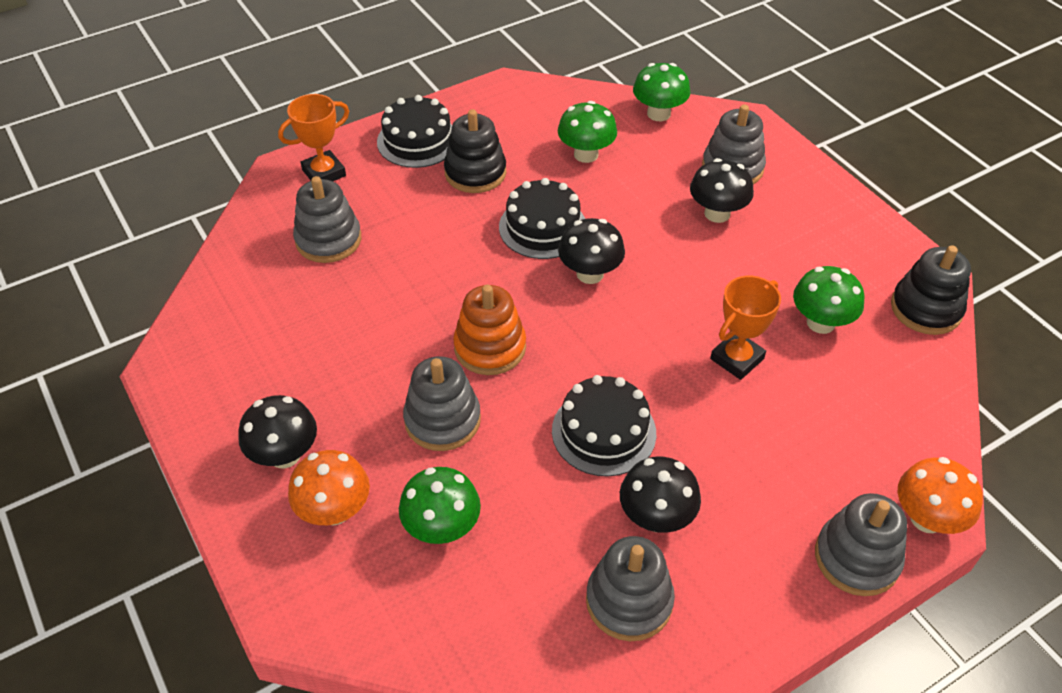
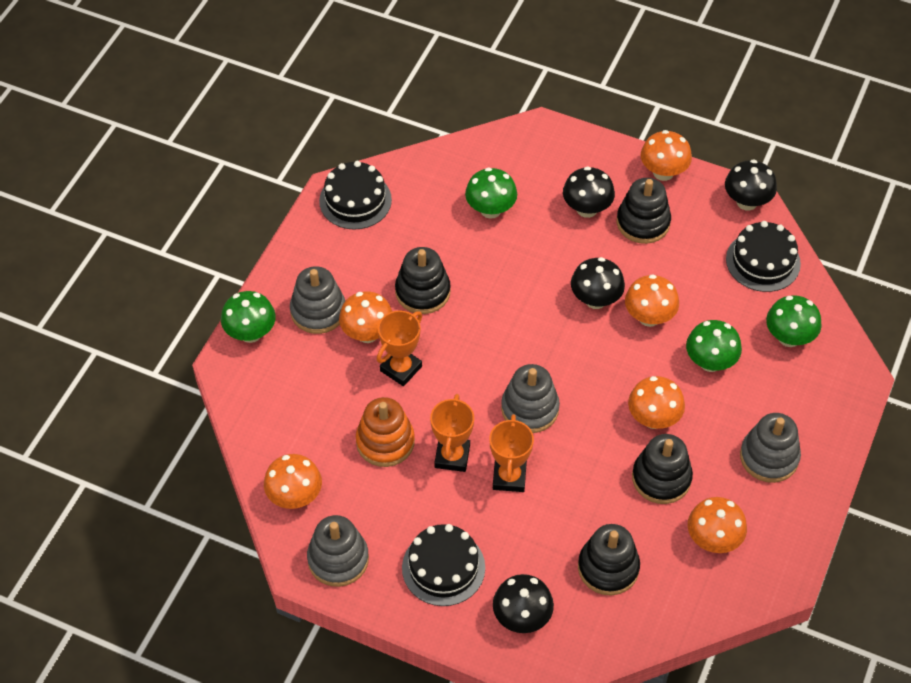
black stacking toy: [444,109,506,193] [891,245,971,335] = 2 -> [395,247,451,314] [578,524,640,595] [617,178,671,244] [632,434,693,504] = 4
grey stacking toy: [293,176,361,263] [403,356,481,451] [586,536,675,641] [702,105,766,184] [815,493,907,596] = 5 -> [290,266,345,334] [307,515,369,587] [501,364,560,433] [740,413,801,483] = 4
orange mushroom: [288,450,370,525] [898,457,983,534] = 2 -> [264,454,322,509] [339,291,393,343] [625,274,679,327] [628,376,685,429] [641,130,692,181] [688,497,747,553] = 6
orange trophy: [278,94,349,181] [710,276,781,380] = 2 -> [377,310,422,386] [430,394,474,472] [489,414,534,492] = 3

